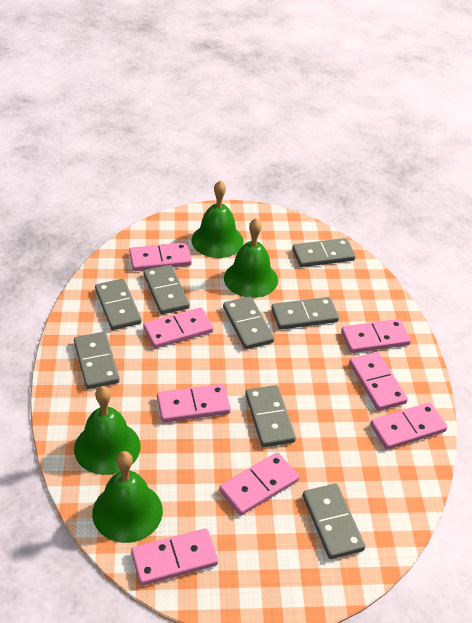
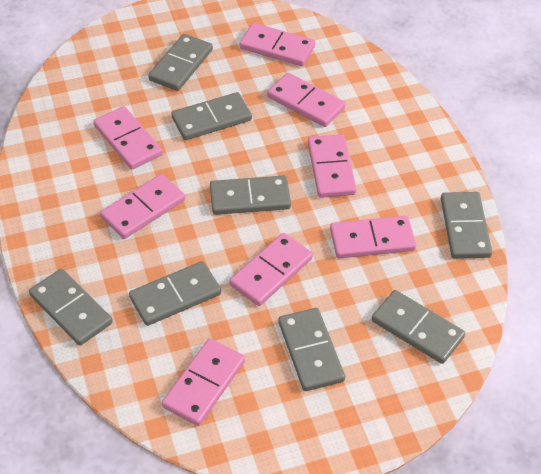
green bell: [74,386,141,475] [92,451,163,543] [192,180,243,258] [224,218,278,298] = 4 -> none = 0

